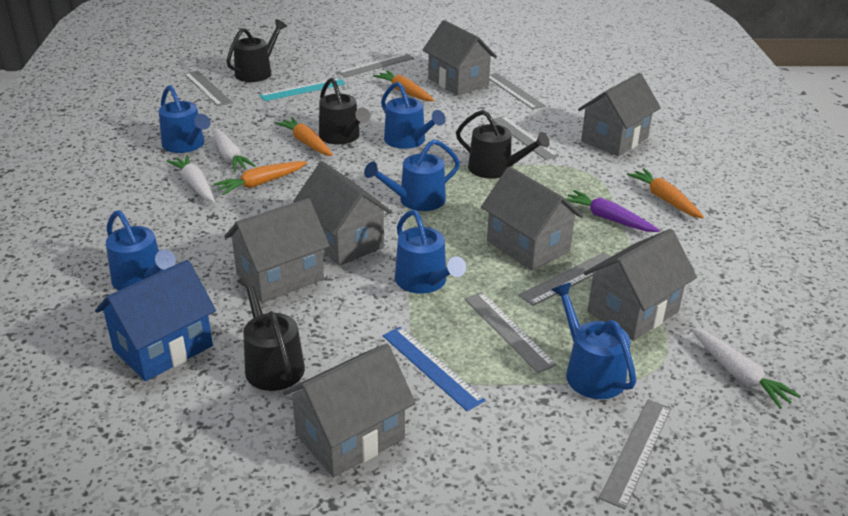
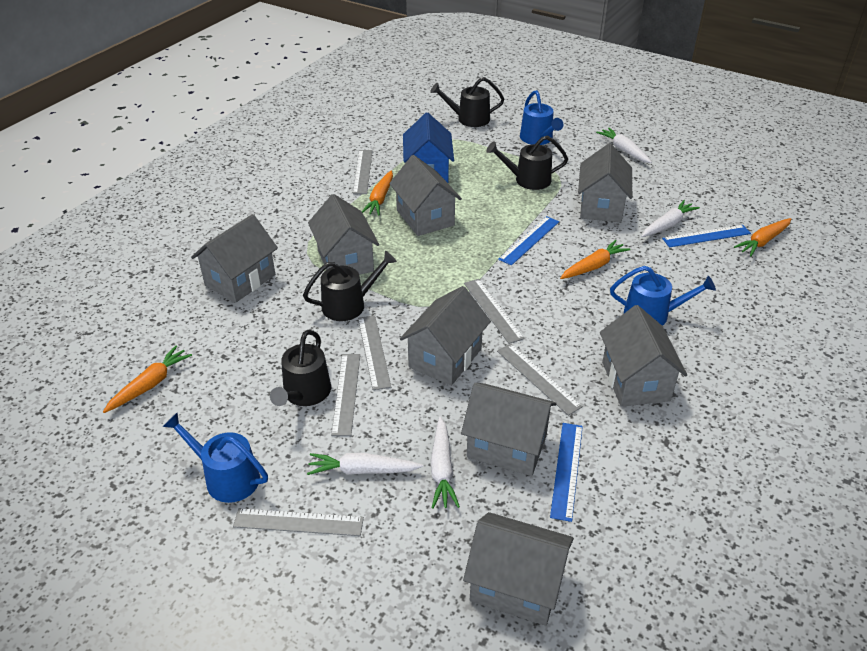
blue ruler: [383,327,486,411] = 1 -> [498,216,559,265] [550,423,583,522] [662,225,751,248] = 3
blue watering can: [106,210,176,291] [159,85,211,153] [364,139,460,211] [381,82,446,149] [395,210,466,294] [552,282,636,399] = 6 -> [163,413,268,503] [520,90,563,145] [610,266,716,326] = 3
grey house: [225,198,330,303] [282,343,415,477] [293,161,392,266] [423,20,497,95] [481,166,583,271] [578,73,661,156] [584,229,697,341] = 7 -> [191,214,278,303] [308,194,379,275] [389,155,462,236] [400,286,491,386] [461,383,557,476] [463,512,574,626] [578,144,632,222] [600,305,687,407] = 8
grey ruler: [184,70,232,106] [338,53,414,78] [465,292,557,373] [489,73,546,110] [493,116,559,160] [519,253,610,306] [599,400,671,509] = 7 -> [233,508,364,536] [331,354,360,436] [353,150,373,194] [358,315,391,390] [464,279,525,344] [497,344,583,416] = 6
purple carrot: [566,190,660,232] = 1 -> none = 0
turquoise ruler: [259,78,346,101] = 1 -> none = 0
white carrot: [167,155,215,202] [212,128,256,172] [690,327,801,409] = 3 -> [307,453,423,475] [431,417,460,509] [596,128,652,163] [641,200,700,237] = 4

